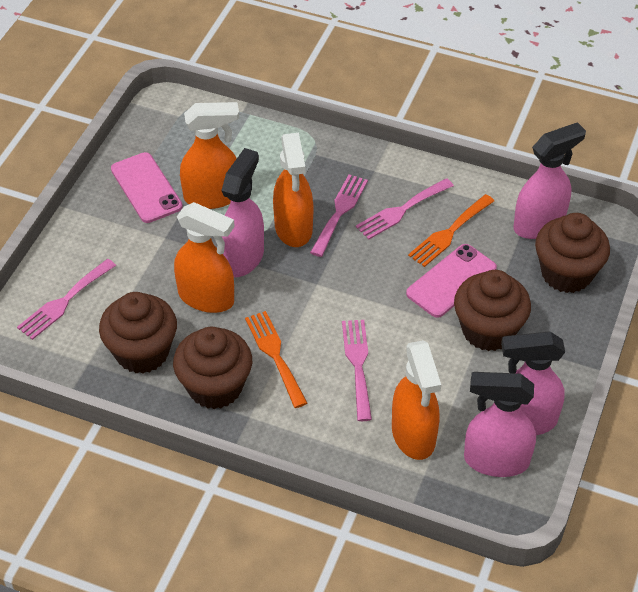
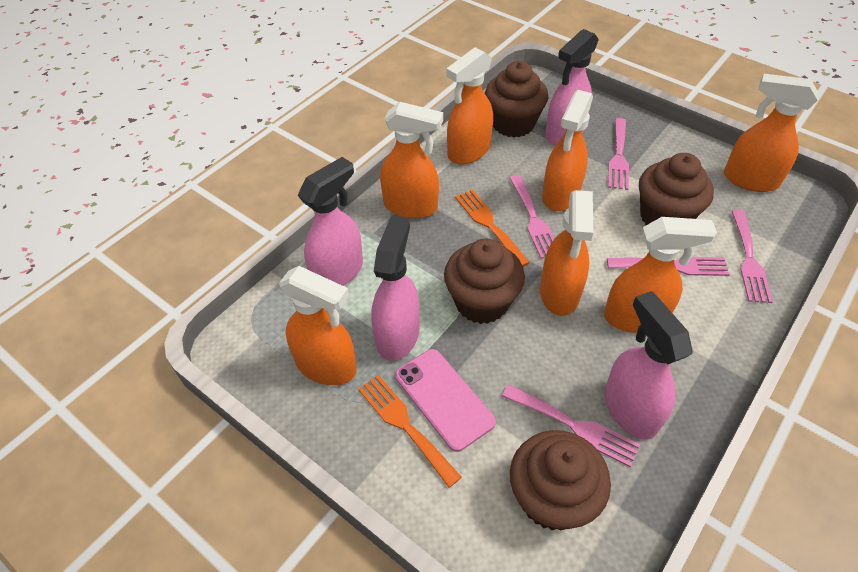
orange spray bottle: [174,202,235,313] [180,102,239,209] [273,133,313,247] [392,340,441,460] = 4 -> [279,266,357,385] [380,102,443,218] [446,47,493,164] [540,190,593,316] [542,90,593,211] [604,217,717,333] [724,74,819,192] = 7
pink fork: [17,259,116,340] [310,174,368,257] [342,320,372,421] [356,178,454,240] = 4 -> [502,384,640,468] [509,175,554,259] [607,257,730,276] [608,118,629,190] [732,210,773,303] = 5
pink phone: [111,152,183,223] [406,244,497,318] = 2 -> [395,349,496,452] = 1

